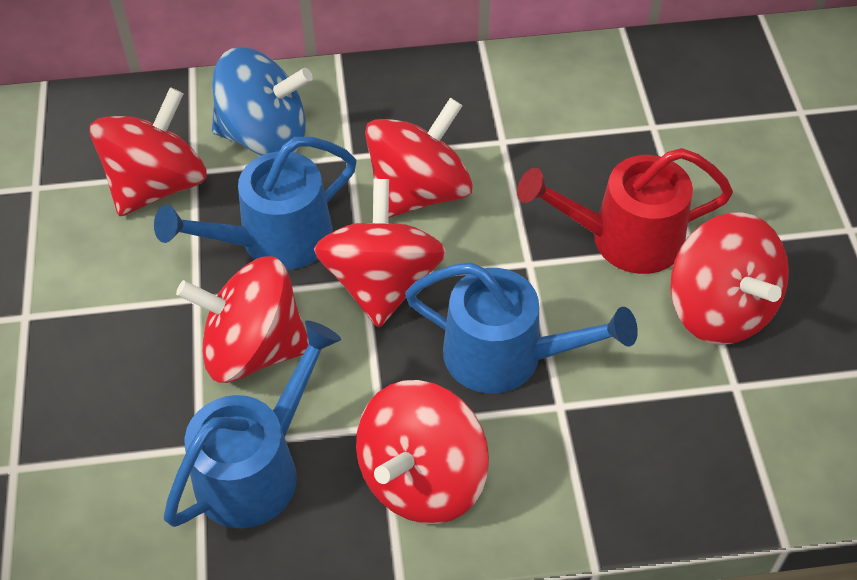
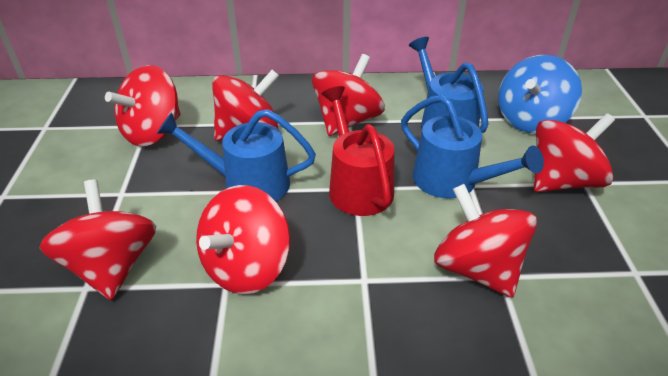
red spinning top: [89,87,207,216] [176,256,309,383] [314,179,446,328] [356,380,489,524] [365,98,473,218] [670,212,789,345] = 6 -> [39,179,156,300] [105,65,180,146] [196,185,290,294] [212,69,279,141] [312,54,385,136] [434,184,537,298] [534,113,615,192] = 7

